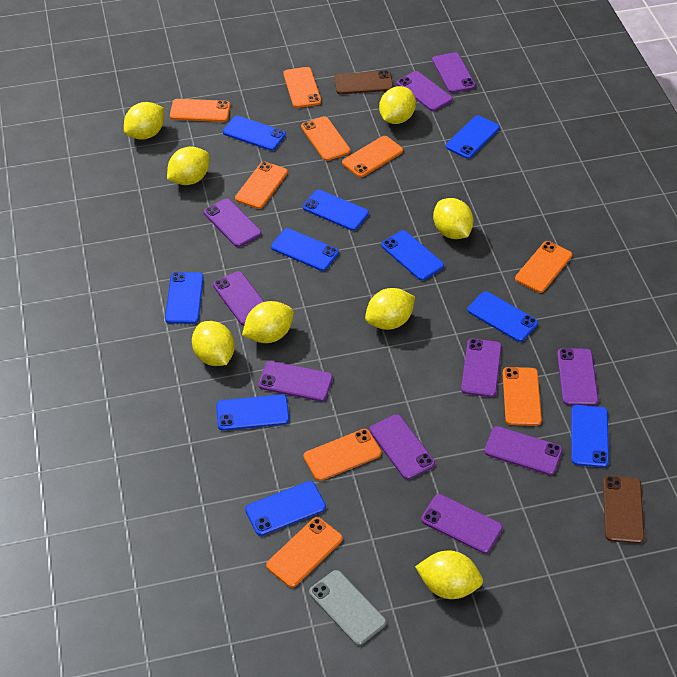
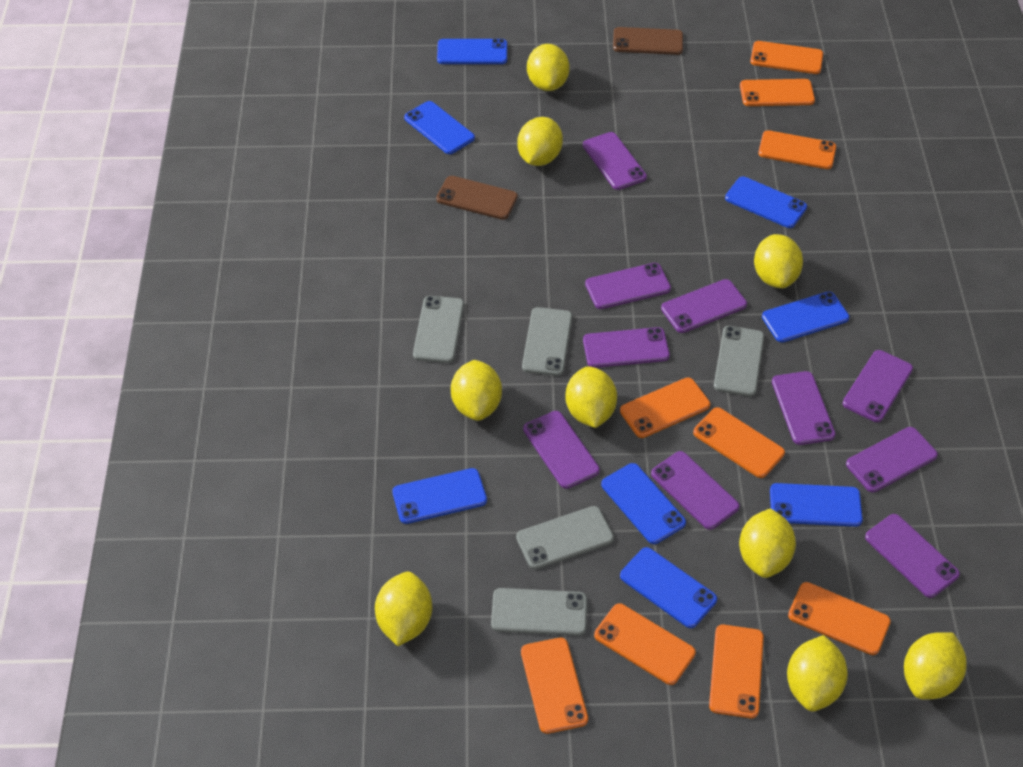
blue phone: [165,272,204,324] [216,394,289,431] [223,115,286,151] [245,481,326,536] [271,228,339,271] [303,190,369,231] [381,230,444,280] [446,115,500,159] [467,291,538,342] [571,405,609,468] = 10 -> [392,468,487,524] [404,101,475,154] [437,39,507,64] [601,463,686,544] [620,547,717,628] [725,176,807,228] [762,291,849,342] [770,483,863,527] = 8
grey phone: [309,570,386,645] = 1 -> [413,296,464,363] [491,588,587,636] [516,506,614,569] [522,307,572,376] [714,326,764,396] = 5
yellow lemon: [124,102,164,140] [167,146,209,185] [192,321,235,366] [242,301,294,343] [365,288,415,330] [379,86,416,124] [415,551,483,599] [433,198,474,239] = 8 -> [375,572,432,646] [451,360,502,421] [517,117,563,166] [527,44,570,91] [565,366,617,428] [739,508,796,578] [754,234,803,288] [787,635,848,711] [904,632,967,699] = 9

